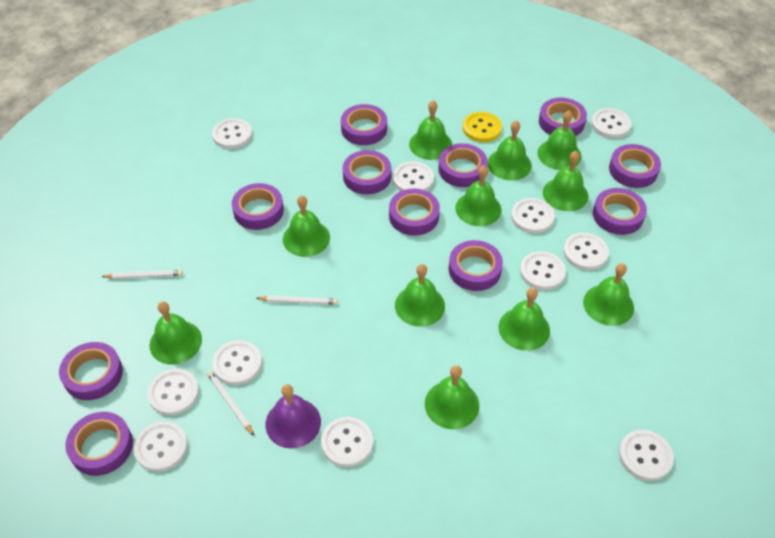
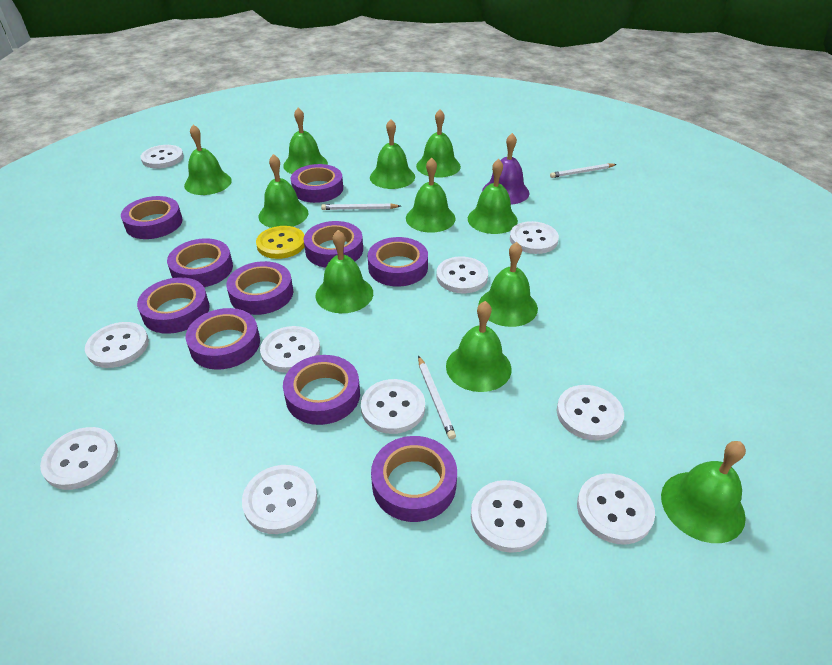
purple tape: [59,342,123,400] [65,412,133,476] [232,183,284,230] [341,104,387,145] [343,150,391,194] [389,189,440,236] [438,143,488,187] [448,240,503,291] [539,98,587,136] [593,188,647,235] [609,144,661,188] = 11 -> [121,196,182,239] [137,277,210,334] [167,238,233,287] [186,308,260,370] [226,261,293,315] [283,355,360,425] [291,164,343,203] [304,221,363,268] [368,237,428,287] [371,436,457,522] = 10

